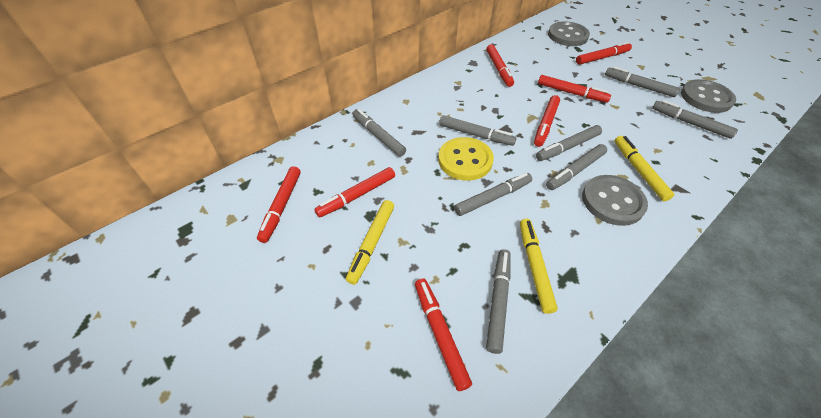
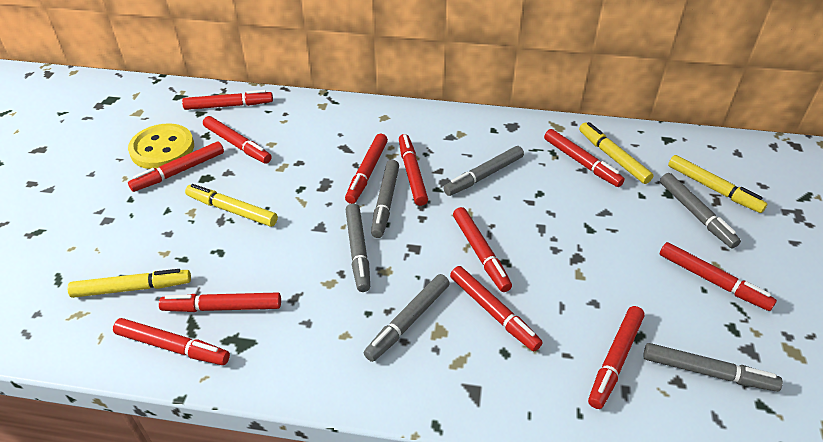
grey button: [548,22,590,46] [582,175,648,226] [681,79,736,113] = 3 -> none = 0
grey marker: [353,109,406,157] [439,115,516,146] [454,173,532,216] [486,249,511,354] [536,125,602,161] [546,144,607,190] [605,66,680,97] [652,100,738,139] = 8 -> [346,204,370,292] [364,274,450,362] [371,160,399,238] [444,146,524,196] [643,343,783,392] [660,173,741,249] = 6
red marker: [257,166,301,243] [314,167,395,218] [415,279,472,391] [486,44,514,87] [534,95,560,147] [538,75,611,102] [576,42,632,65] = 7 -> [113,318,230,365] [128,142,224,192] [159,293,281,312] [182,90,273,110] [203,116,272,164] [345,134,388,204] [399,134,428,206] [450,266,543,351] [453,207,512,292] [544,129,625,187] [588,306,645,409] [660,242,777,311] = 12
yellow marker: [346,200,394,285] [520,219,558,314] [615,136,674,201] = 3 -> [68,269,191,298] [185,184,278,227] [579,122,654,184] [668,155,767,213] = 4

